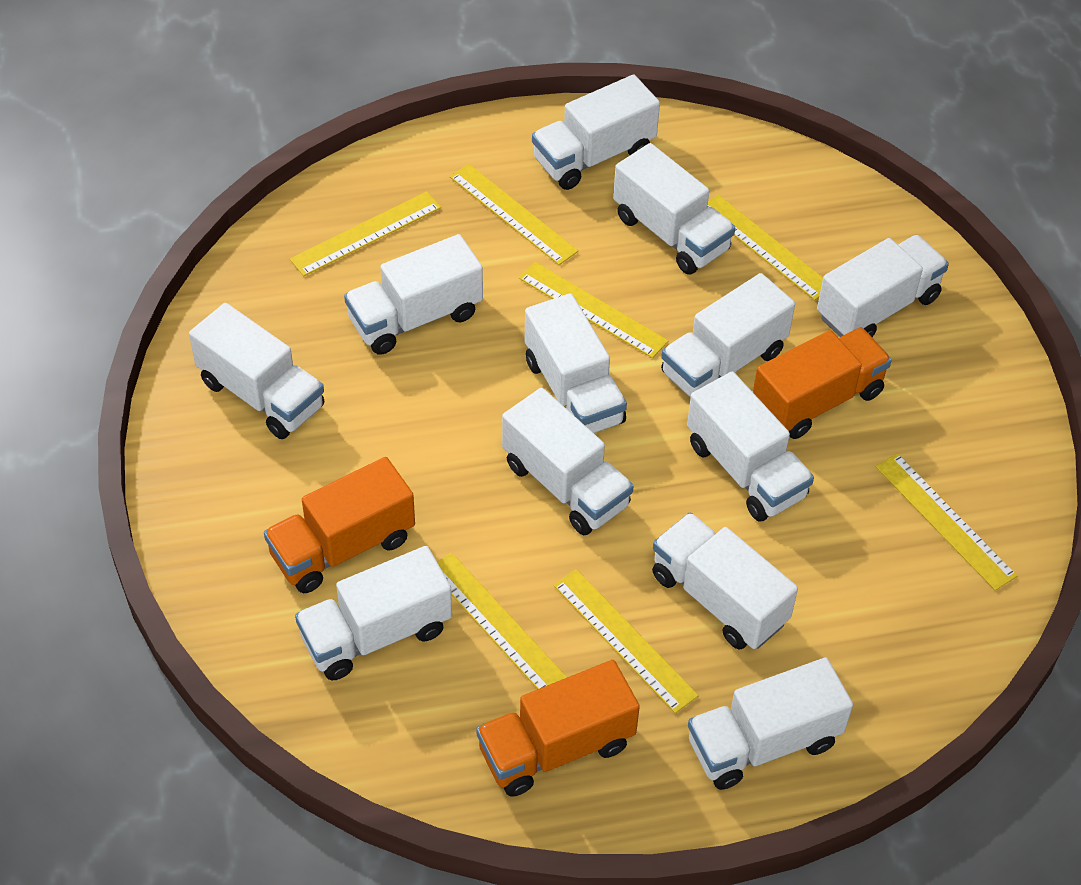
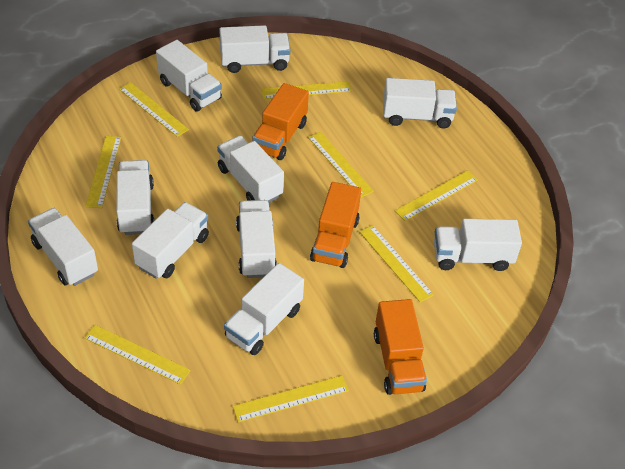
white truck: [189,303,324,439] [295,546,452,680] [344,234,483,355] [502,388,634,535] [525,293,627,433] [532,75,660,190] [613,143,735,275] [652,512,798,650] [661,273,795,397] [687,371,814,522] [688,657,853,790] [817,235,949,337] = 12 -> [28,208,98,286] [116,160,154,235] [132,202,209,279] [156,40,222,111] [217,136,284,203] [219,25,291,73] [224,263,304,355] [236,200,277,278] [383,78,457,129] [434,219,522,271] = 10
yellow ruler: [290,191,441,276] [437,553,567,689] [450,164,578,265] [519,262,668,358] [553,569,699,713] [707,195,823,300] [876,453,1017,591] = 7 -> [84,325,191,385] [85,136,121,208] [119,82,189,137] [233,375,349,423] [261,81,352,99] [308,132,374,198] [359,225,434,302] [395,170,478,221] = 8

